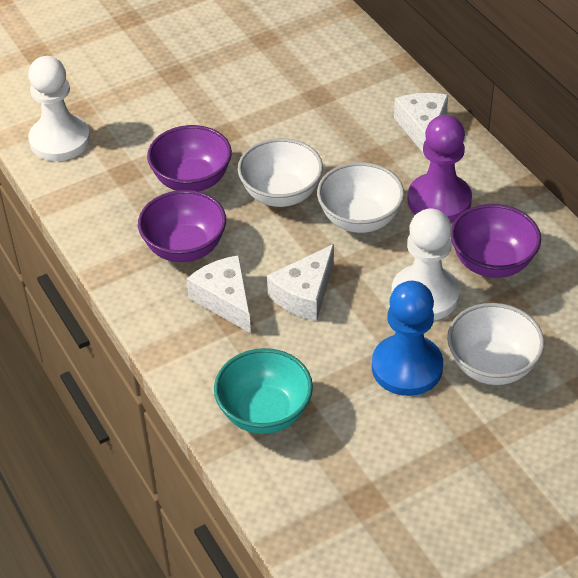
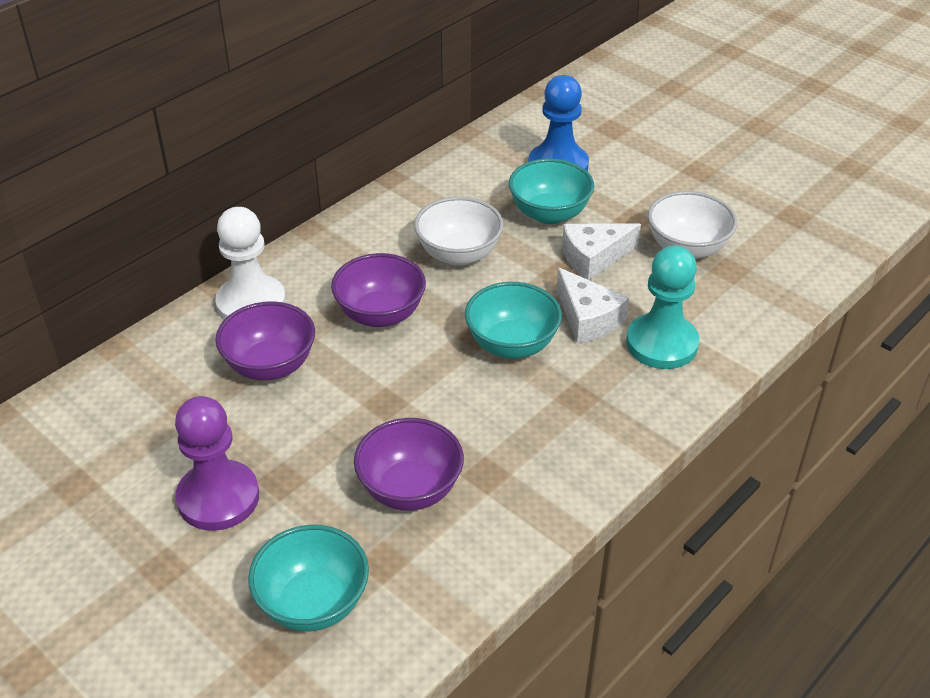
turquoise bowl: [214,348,313,434] = 1 -> [248,525,369,631] [465,282,562,359] [509,159,594,224] = 3
turquoise pawn: none = 0 -> [626,245,699,369] = 1
white bowl: [238,138,323,207] [317,162,404,233] [447,303,544,385] = 3 -> [414,197,503,266] [648,191,737,259] = 2
white cheese: [186,255,251,333] [267,244,334,321] [394,93,448,154] = 3 -> [557,267,629,343] [562,223,641,280] = 2
white pawn: [28,56,90,161] [391,209,460,320] = 2 -> [215,207,286,320] = 1

